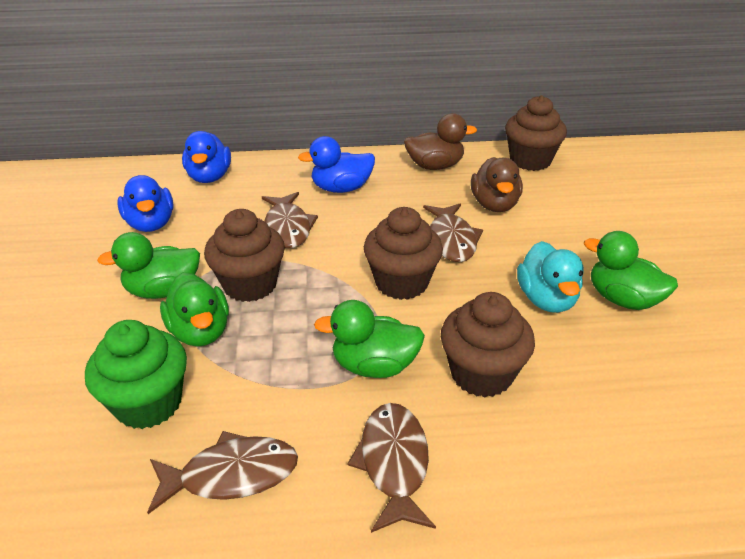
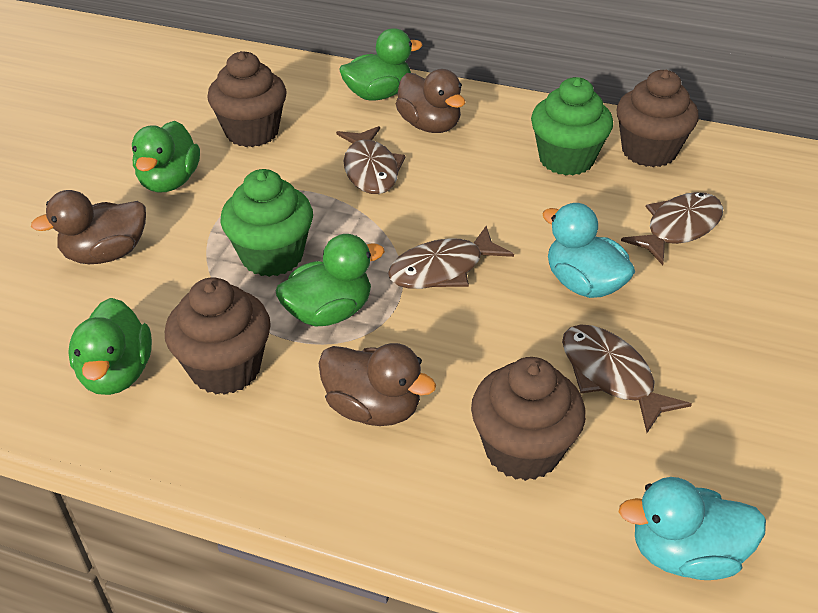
blue duck: [117,175,174,232] [182,131,231,183] [298,136,375,193] = 3 -> none = 0
brown duck: [404,113,477,170] [471,157,523,212] = 2 -> [31,190,146,264] [318,343,436,426] [396,69,465,133] = 3
green cupcake: [85,320,187,429] = 1 -> [220,169,313,277] [531,77,613,175] = 2
turquoise duck: [517,241,584,313] = 1 -> [542,203,635,298] [619,477,766,580] = 2

